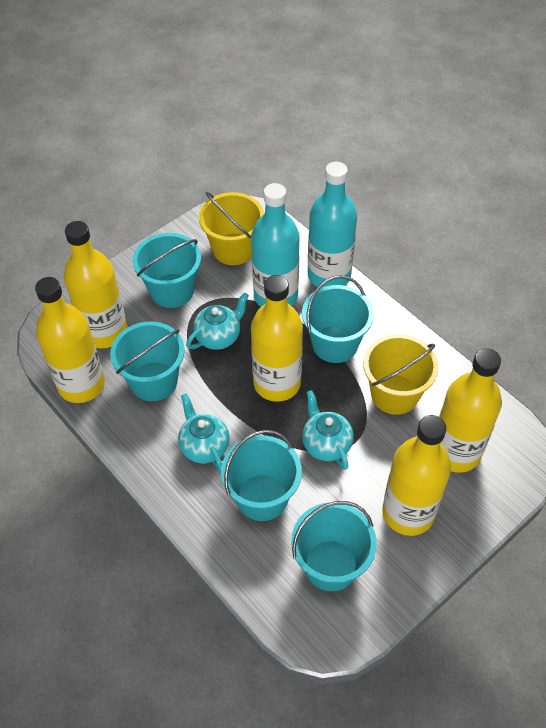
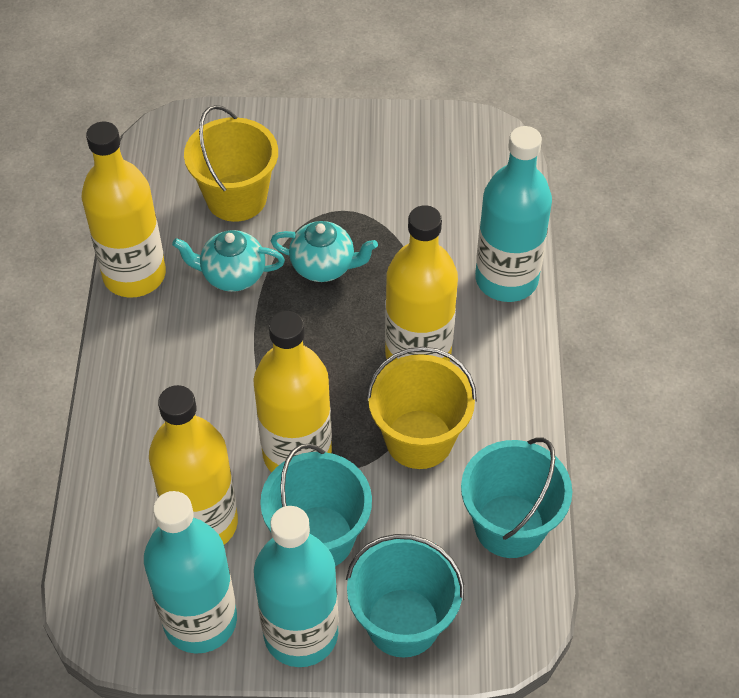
turquoise bottle: [251,183,299,307] [308,162,357,288] = 2 -> [144,491,237,654] [254,506,339,667] [475,126,552,302] = 3
turquoise bucket: [110,322,184,401] [133,233,201,308] [221,430,302,521] [291,501,377,591] [302,275,374,363] = 5 -> [260,443,372,566] [346,534,464,658] [461,438,572,558] = 3
turquoise teapot: [178,393,230,471] [186,293,249,350] [302,390,354,470] = 3 -> [172,230,285,292] [271,221,378,282] = 2
yellow bottle: [35,277,105,403] [64,221,128,348] [251,275,303,402] [382,415,451,536] [439,348,502,473] = 5 -> [81,121,166,298] [149,385,238,545] [253,311,332,472] [385,205,458,363] = 4

